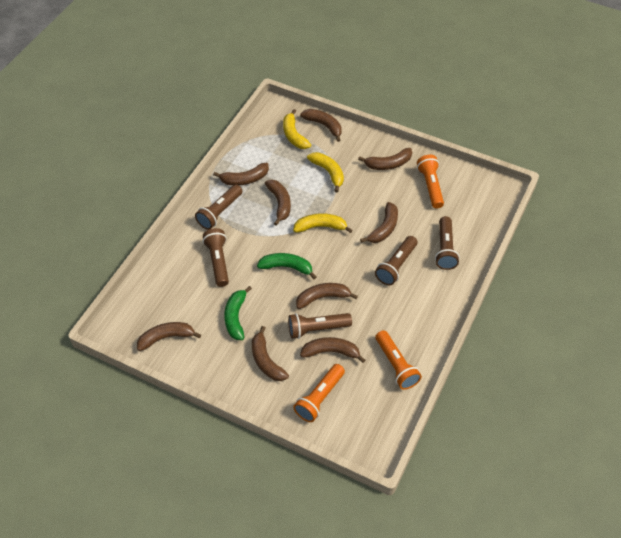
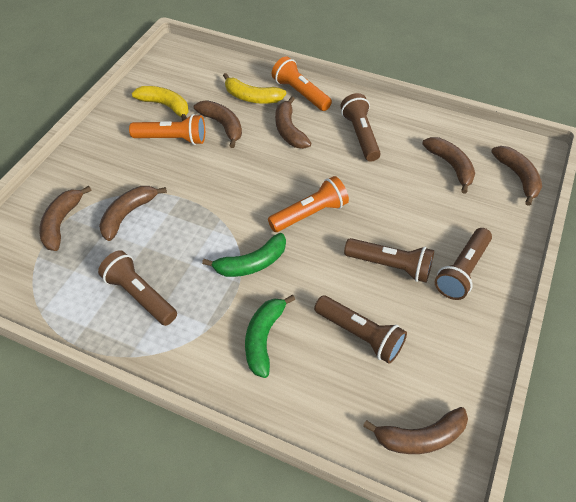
brown banana: [137,322,201,351] [213,163,269,185] [252,326,289,381] [265,180,291,226] [296,283,358,309] [300,109,342,142] [300,337,365,363] [358,148,412,170] [360,202,398,243] = 9 -> [39,186,91,251] [99,186,167,241] [194,101,242,148] [275,96,312,149] [363,407,468,454] [422,137,475,194] [491,146,542,206] = 7
yellow banana: [283,109,311,149] [293,213,353,233] [307,152,344,192] = 3 -> [132,86,189,121] [223,73,286,104] = 2

